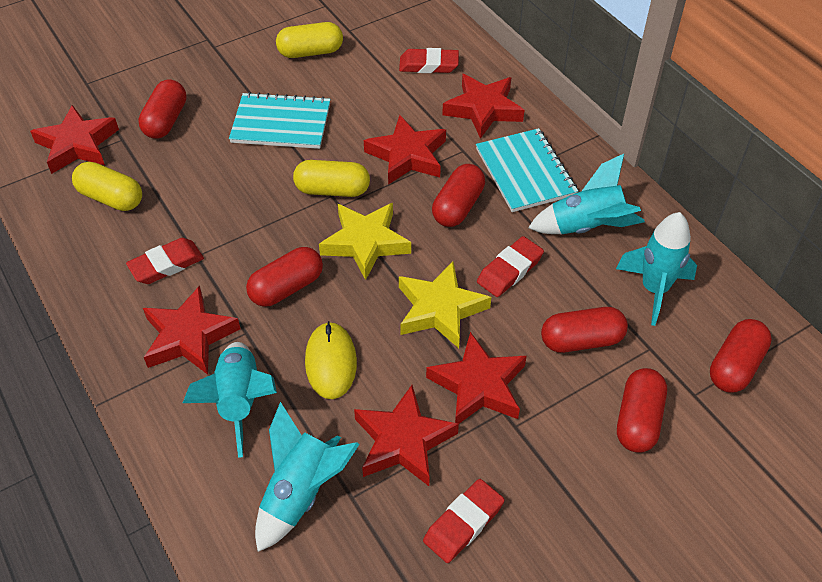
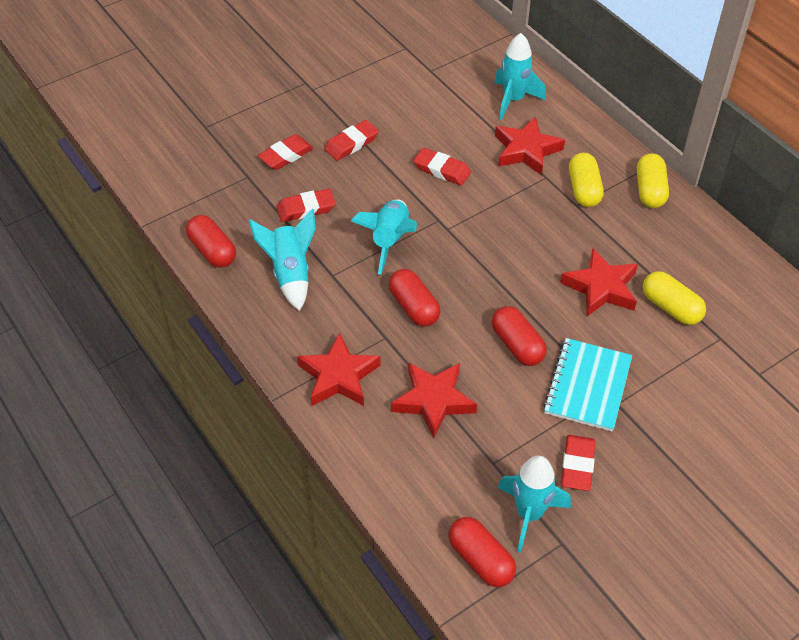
red capsule: [138,79,186,139] [246,247,323,307] [432,164,485,227] [541,307,628,353] [617,368,667,453] [710,319,772,392] = 6 -> [186,215,236,268] [389,269,440,327] [448,517,516,587] [492,306,547,366] = 4
red eraser: [126,238,204,284] [399,48,459,73] [423,479,505,563] [477,236,544,297] = 4 -> [258,134,314,170] [277,189,336,222] [324,120,379,161] [413,148,471,185] [561,435,596,491] = 5
red star: [30,105,119,174] [143,285,240,375] [354,385,459,486] [364,115,446,185] [426,332,527,424] [442,74,524,139] = 6 -> [297,332,381,406] [391,362,477,438] [495,116,565,176] [560,248,638,316] = 4
turquoise notebook: [229,92,330,149] [476,128,578,212] = 2 -> [543,338,632,431] = 1
yellow mouse: [305,321,357,399] = 1 -> none = 0
yellow star: [319,203,411,280] [399,262,491,348] = 2 -> none = 0

